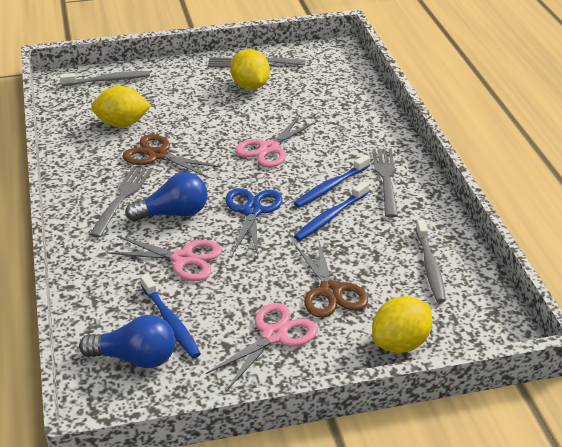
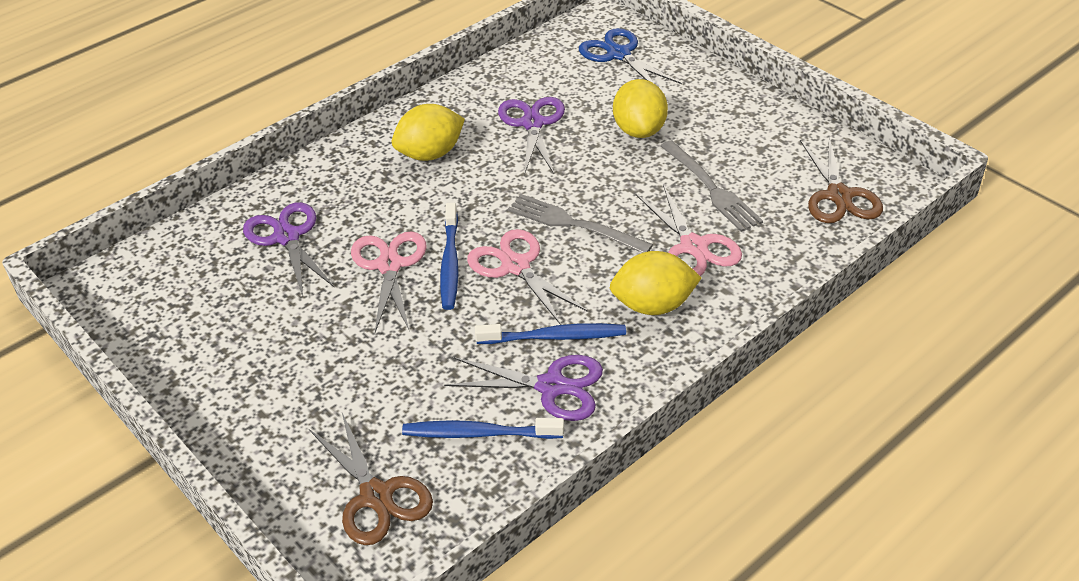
blue light bulb: [79,315,175,368] [125,172,208,222] = 2 -> none = 0
grey fork: [89,166,152,238] [208,57,305,67] [372,149,398,217] = 3 -> [508,194,653,253] [661,140,763,232] = 2
grey toothbrush: [60,71,150,86] [416,219,446,303] = 2 -> none = 0
purple scissors: none = 0 -> [243,202,334,297] [444,355,603,421] [498,97,565,175] = 3

